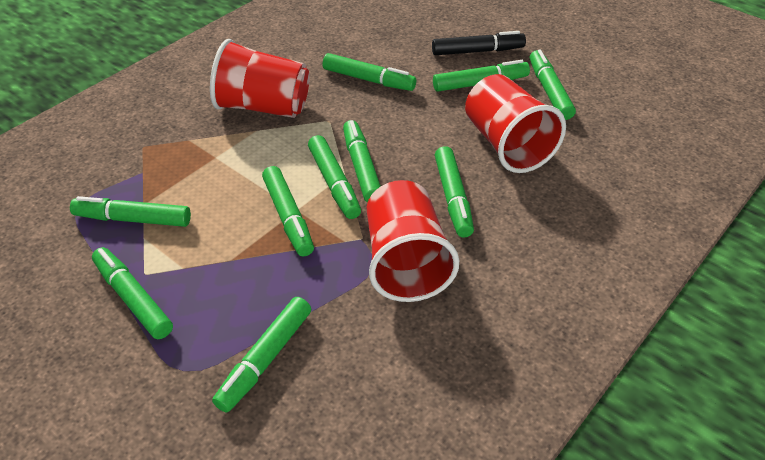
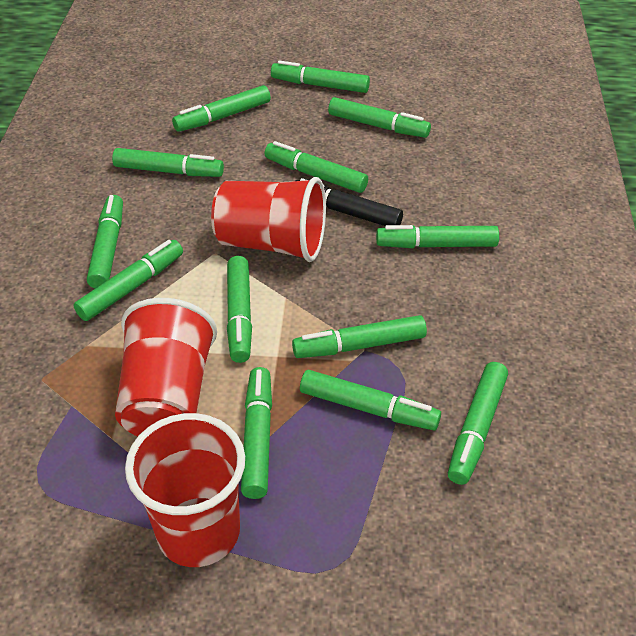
green marker: [70,196,191,227] [92,247,173,339] [212,297,311,413] [262,166,314,256] [308,135,361,219] [322,53,416,91] [343,120,381,203] [433,60,530,92] [435,146,474,237] [530,50,576,120] = 10 -> [74,240,183,321] [87,195,123,288] [112,148,224,177] [172,85,271,132] [227,256,252,363] [241,367,272,499] [265,141,368,193] [271,60,370,93] [292,315,427,358] [300,370,441,431] [328,97,431,138] [376,225,499,248] [448,362,508,485] = 13

